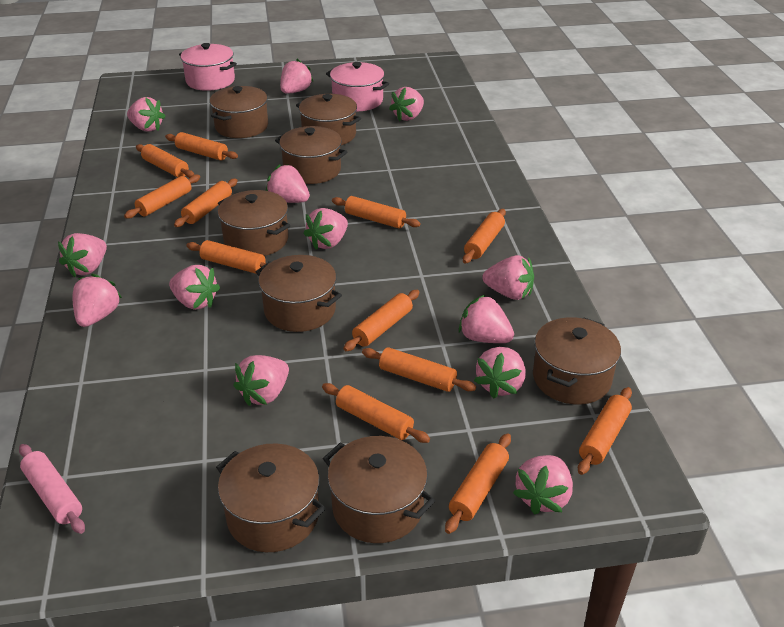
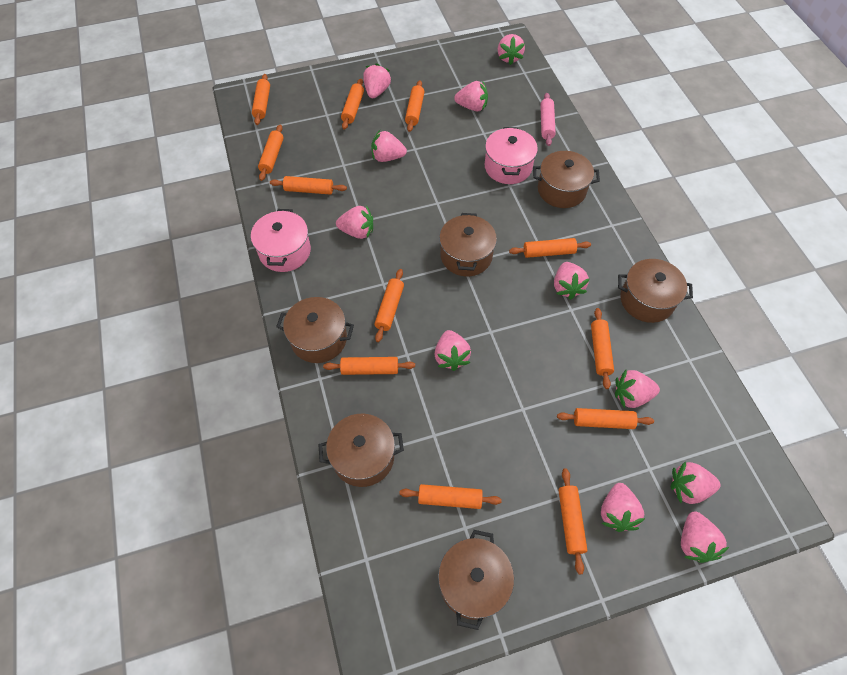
brown pot: [210,86,268,138] [216,443,326,552] [218,190,290,256] [256,255,342,332] [275,126,347,184] [296,94,361,146] [323,436,435,543] [533,317,621,404] = 8 -> [276,297,354,363] [318,414,404,487] [438,530,514,630] [439,213,497,276] [533,151,600,208] [618,259,693,323] = 6
pink strawberry: [58,233,107,277] [73,274,122,327] [127,97,166,132] [169,265,220,310] [233,355,289,406] [266,164,310,203] [280,59,314,94] [304,208,348,250] [389,87,424,121] [459,295,514,343] [474,347,526,399] [482,255,534,300] [513,455,573,515] = 13 -> [336,205,373,239] [363,63,391,98] [371,130,407,162] [434,330,471,371] [454,81,488,111] [498,34,525,65] [554,262,590,300] [601,483,645,532] [615,370,660,409] [671,461,720,504] [681,511,729,563] = 11

